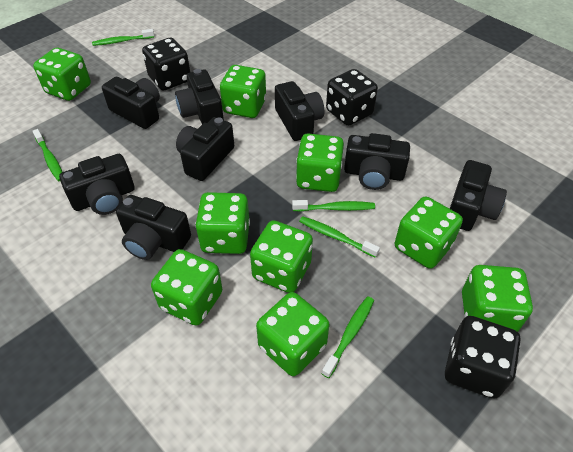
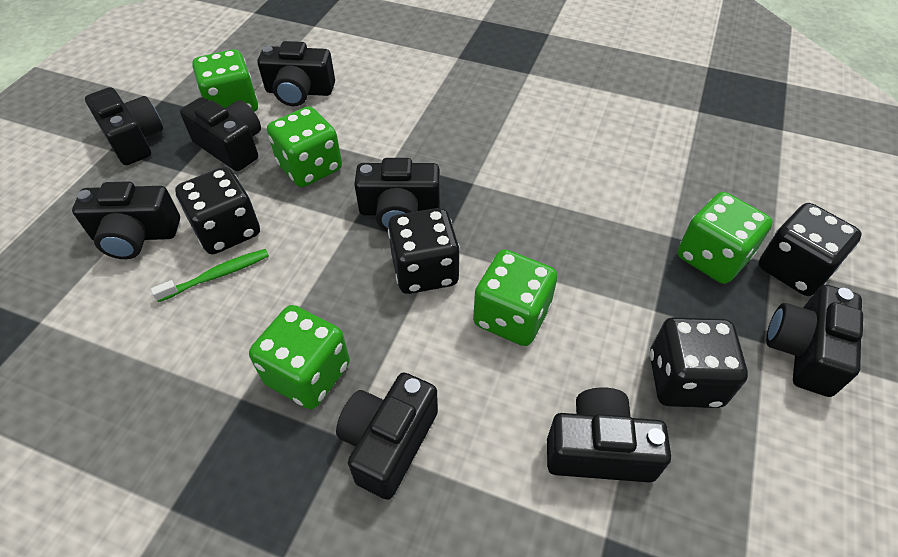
black dice: [142,38,190,90] [326,69,378,126] [445,316,521,399] = 3 -> [175,167,260,254] [388,208,460,294] [650,317,748,408] [759,203,862,296] = 4
green dice: [33,48,91,101] [151,249,222,326] [195,192,250,254] [220,65,266,118] [250,220,313,293] [256,292,329,376] [296,133,344,192] [395,197,463,269] [462,265,533,332] = 9 -> [192,49,258,112] [249,305,350,409] [267,107,342,187] [473,249,558,346] [677,192,773,284] = 5
green toothbrush: [32,129,62,181] [92,29,154,46] [292,200,375,212] [299,216,380,258] [322,296,374,378] = 5 -> [151,249,269,302] = 1

